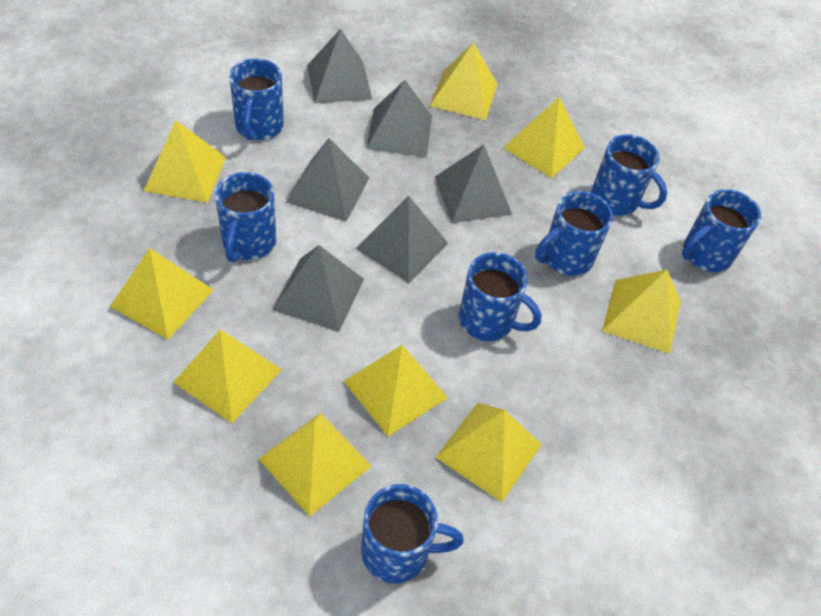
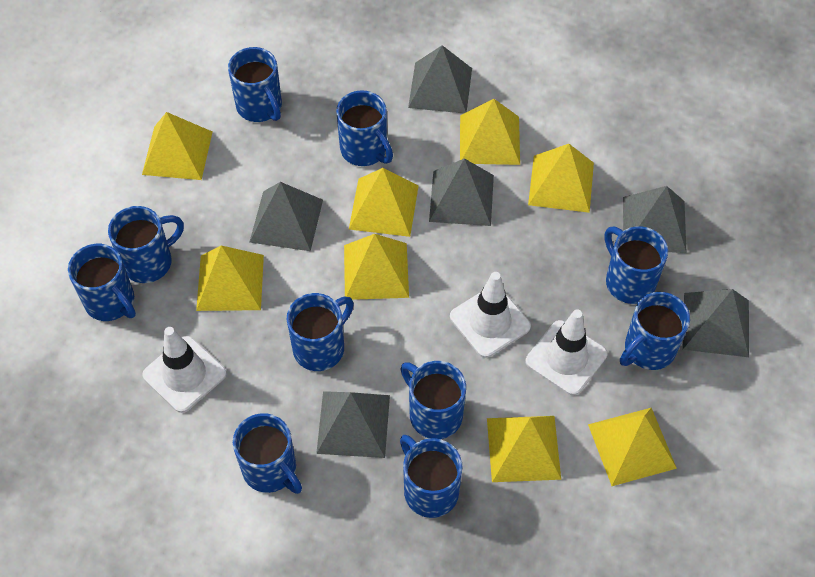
blue mug: [215,172,276,262] [229,58,284,140] [361,484,464,583] [459,252,541,341] [535,191,613,276] [591,134,667,216] [682,189,761,272] = 7 -> [68,244,136,321] [108,206,184,283] [228,47,282,122] [233,413,302,494] [287,293,354,371] [336,90,393,166] [400,435,462,518] [401,361,466,439] [605,226,668,304] [620,292,690,370] = 10
white traffic cone: none = 0 -> [142,327,227,413] [450,272,531,358] [526,310,608,395] = 3
yellow pyramid: [110,248,213,339] [144,120,226,203] [173,330,282,423] [259,412,371,517] [344,345,448,436] [430,43,498,120] [436,403,542,502] [503,97,585,178] [602,270,681,354] = 9 -> [142,112,212,180] [196,245,264,311] [344,234,409,300] [349,168,418,237] [460,99,520,165] [487,416,561,482] [528,144,594,213] [588,408,677,486] = 8

